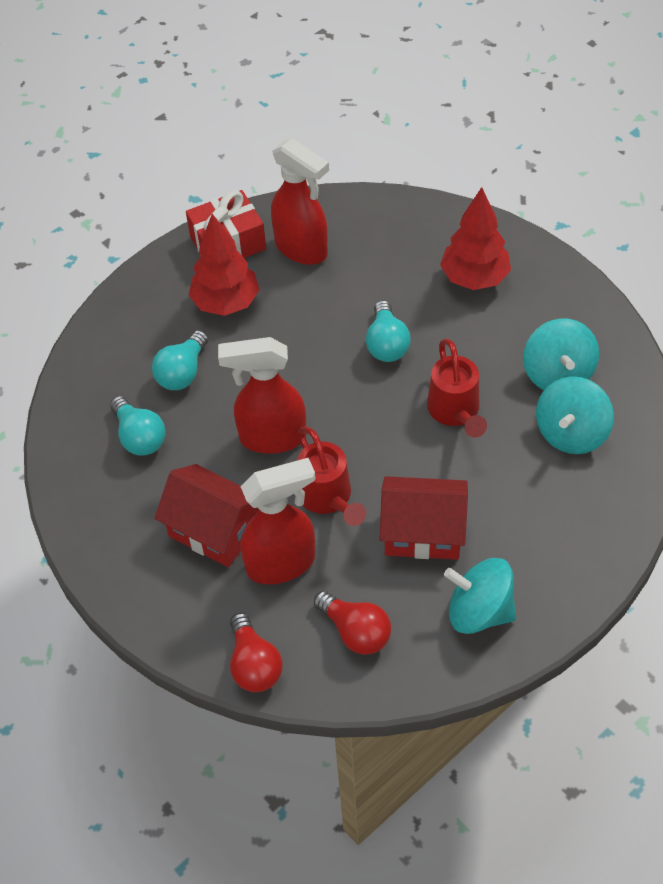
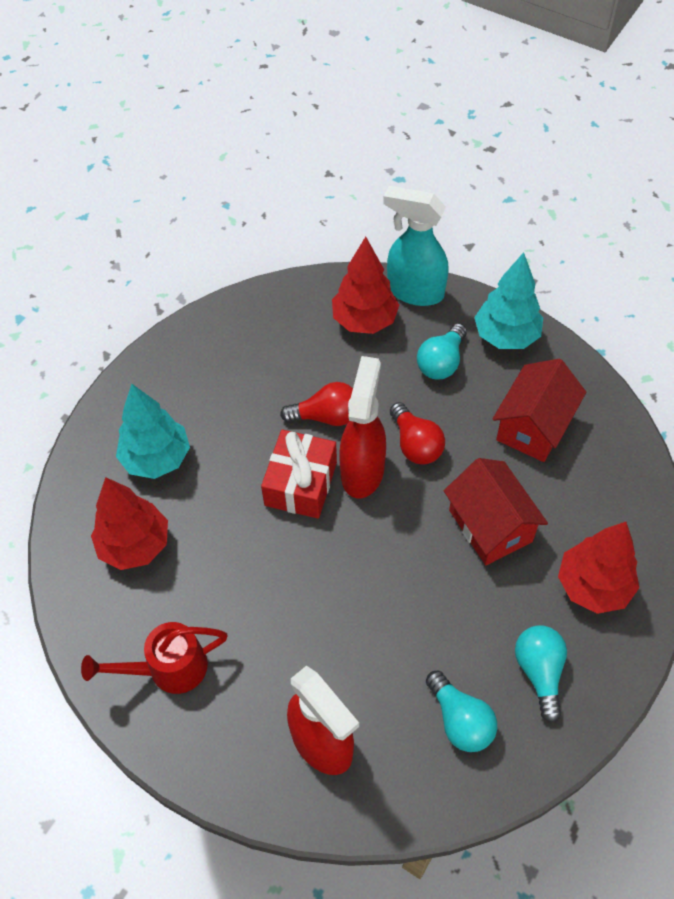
red spray bottle: [218,337,306,454] [240,458,316,584] [271,138,329,265] = 3 -> [287,665,359,775] [339,356,386,498] = 2
red tree: [189,214,259,316] [440,187,511,290] = 2 -> [91,477,168,570] [332,237,399,334] [558,522,639,614] = 3
red watering can: [297,426,366,526] [427,339,487,438] = 2 -> [81,622,228,694] = 1
turquoise spinning top: [444,558,516,634] [523,318,599,390] [536,376,614,454] = 3 -> none = 0
turquoise spray bottle: none = 0 -> [383,186,449,306] = 1
turquoise tree: none = 0 -> [116,384,190,479] [474,252,543,349] = 2

